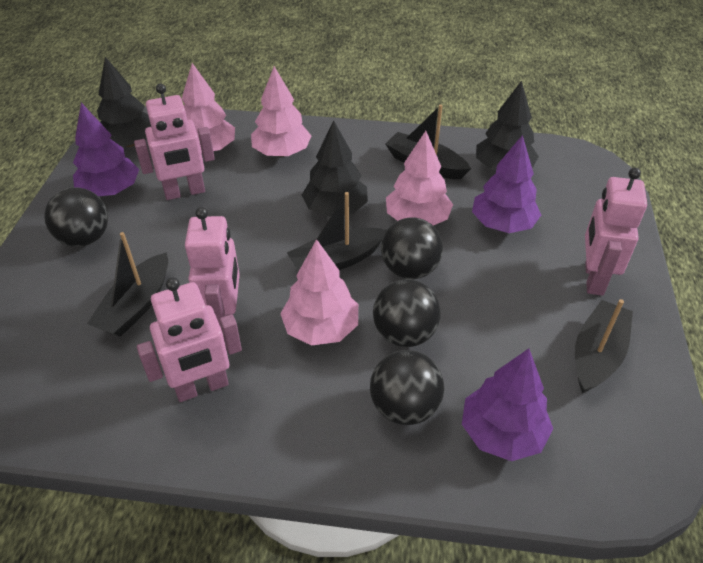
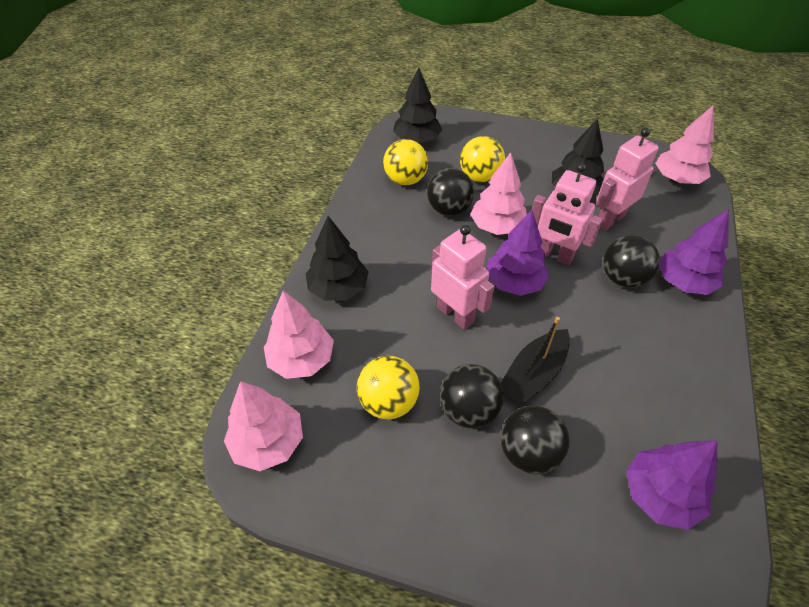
black boat: [87,232,168,337] [287,192,387,272] [385,105,471,179] [575,299,633,393] = 4 -> [501,317,570,404] = 1
pink robot: [134,84,215,200] [137,277,242,402] [185,207,240,330] [585,168,647,296] = 4 -> [431,225,495,330] [532,163,603,265] [596,128,659,230] = 3
yellow ball: none = 0 -> [357,356,420,419] [383,139,428,185] [460,136,505,182] = 3

